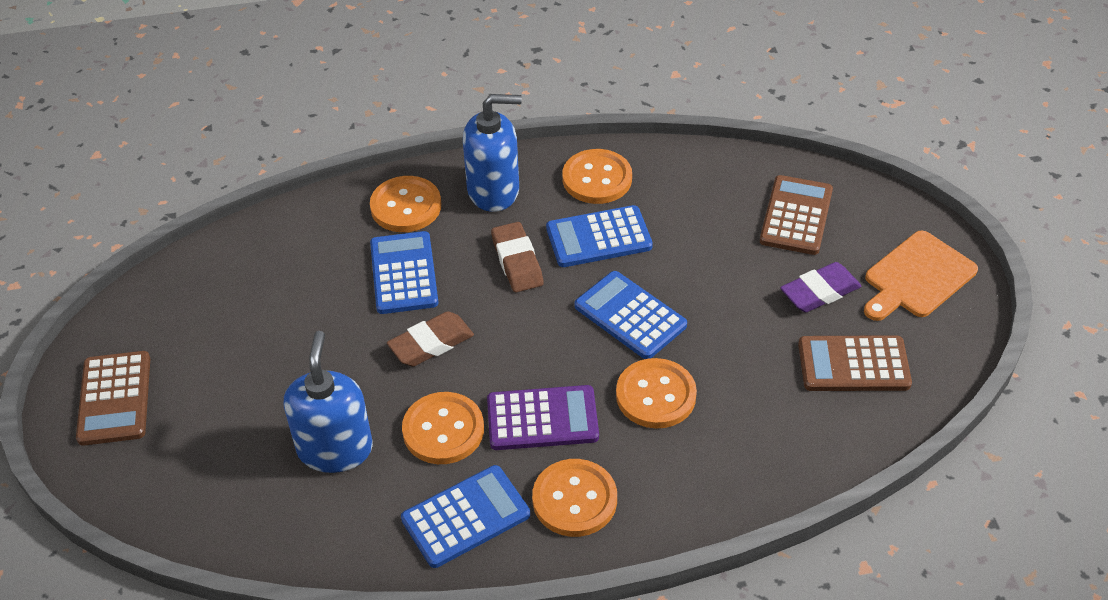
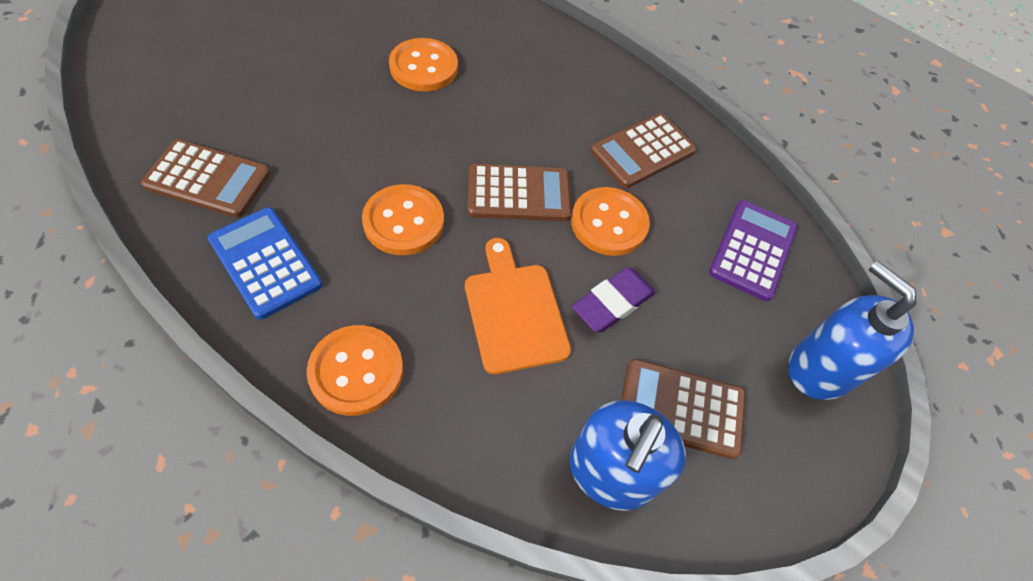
blue calculator: [370,231,439,314] [401,465,530,568] [546,205,653,267] [575,271,687,359] = 4 -> [208,207,322,320] = 1
brown calculator: [76,351,150,446] [760,175,833,255] [798,335,912,391] = 3 -> [141,139,271,218] [467,164,572,221] [590,113,697,188] [621,359,746,459] = 4
brown eraser: [387,311,474,366] [491,222,544,293] = 2 -> none = 0
orange button: [370,176,441,232] [402,392,484,464] [532,459,617,537] [563,149,632,204] [616,358,697,429] = 5 -> [307,325,403,416] [362,184,444,255] [389,38,458,91] [571,187,650,256] = 4

